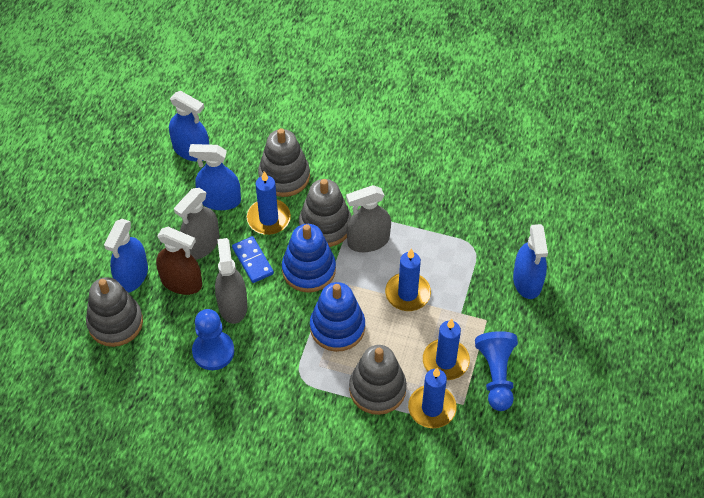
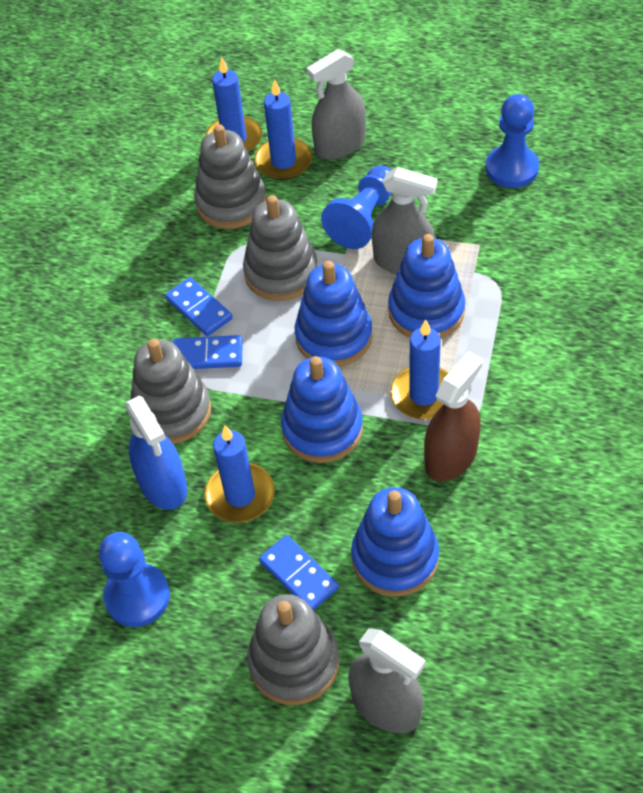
blue domino: [232,236,274,283] = 1 -> [165,277,233,336] [173,335,243,369] [259,535,339,610] = 3
blue pawn: [192,309,234,370] [475,331,518,411] = 2 -> [99,532,170,627] [321,165,392,249] [486,94,539,188] = 3
blue spray bottle: [104,219,148,293] [169,91,209,162] [189,144,241,210] [513,224,548,299] = 4 -> [125,395,187,510] = 1
blue stacking toy: [282,224,336,292] [310,282,365,352] = 2 -> [281,356,363,463] [295,261,372,367] [351,487,439,597] [388,234,465,338] = 4

